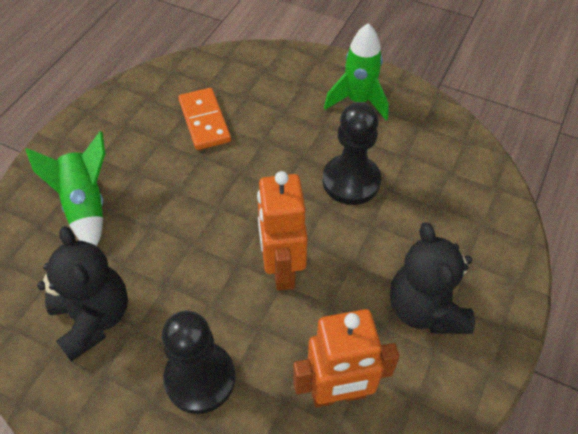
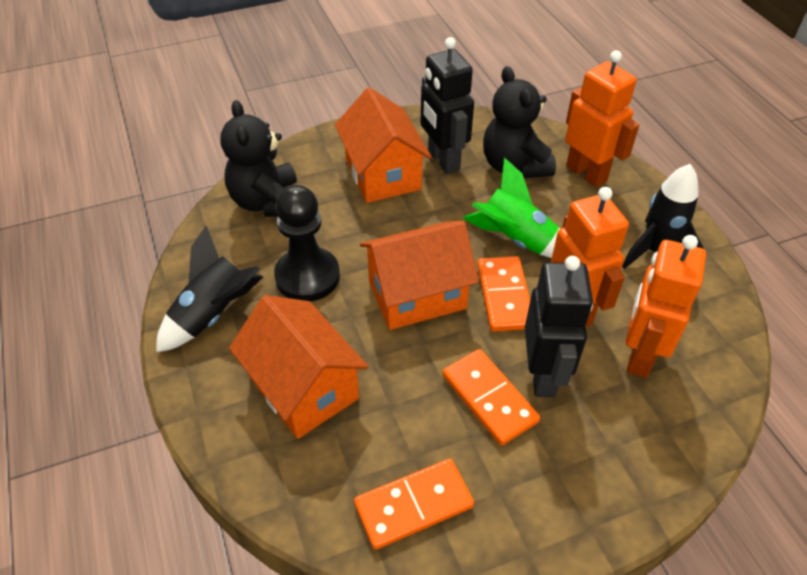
black pawn: [162,310,236,414] [322,102,381,205] = 2 -> [274,185,340,301] = 1
black robot: none = 0 -> [421,37,474,174] [525,256,593,398] = 2
black rocket: none = 0 -> [156,226,263,352] [622,164,704,269] = 2
green rocket: [25,131,105,246] [324,23,389,120] = 2 -> [463,158,560,258] = 1
orange domino: [178,88,231,150] = 1 -> [354,459,474,550] [443,349,540,446] [477,256,530,332] = 3
orange house: none = 0 -> [229,295,368,439] [335,87,432,203] [360,221,479,330] = 3
orange robot: [257,171,308,291] [293,309,399,407] = 2 -> [551,187,629,327] [565,50,639,187] [626,235,706,378] = 3

